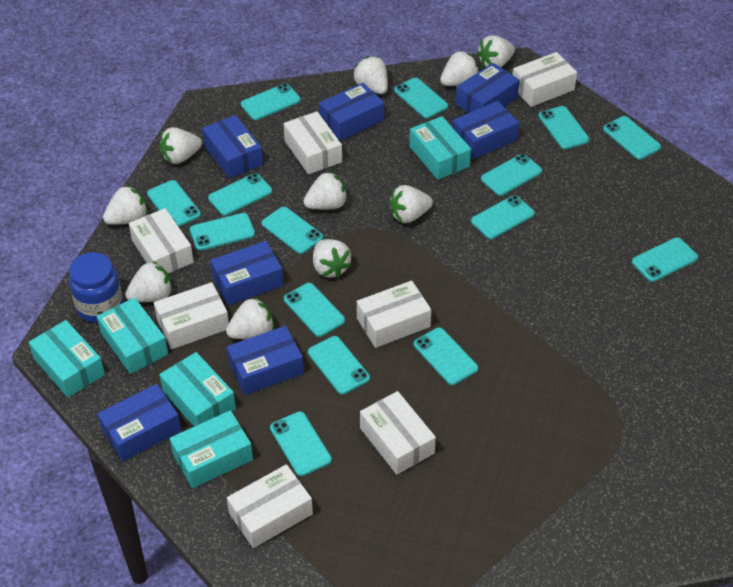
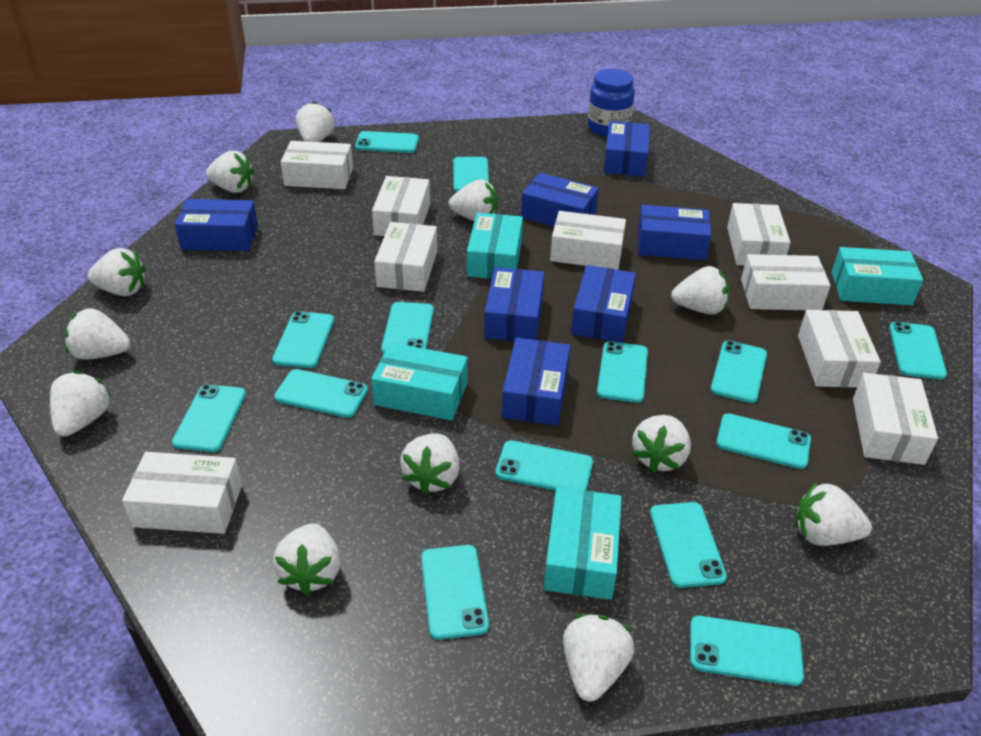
turquoise box: [29,320,105,398] [97,297,168,374] [159,352,236,427] [170,410,253,488] [409,116,471,180] = 5 -> [371,343,468,420] [467,213,523,279] [544,487,622,600] [832,247,923,305] = 4
turquoise phone: [147,180,201,227] [190,213,255,251] [208,173,272,216] [241,84,301,120] [261,207,323,254] [270,412,332,476] [284,283,345,337] [308,336,370,395] [394,77,448,118] [414,328,478,385] [471,195,535,239] [481,154,542,196] [539,106,590,149] [603,116,661,160] [632,237,698,282] = 15 -> [172,384,246,452] [272,311,334,368] [274,369,368,418] [355,131,419,153] [381,302,434,354] [421,545,489,640] [453,157,489,192] [496,440,593,491] [597,341,648,403] [650,502,727,588] [690,616,804,686] [711,341,767,403] [716,413,811,469] [889,322,947,380] = 14
white box: [129,208,194,273] [154,282,229,350] [227,464,313,548] [284,111,342,174] [357,281,432,348] [360,391,436,475] [513,52,577,107] = 7 -> [122,452,242,534] [281,141,353,189] [372,176,430,236] [374,222,437,292] [550,211,626,270] [727,203,791,266] [741,254,830,310] [798,310,881,388] [853,373,938,465] = 9
white strawberry: [103,185,148,225] [125,261,172,302] [160,127,202,164] [226,297,274,339] [303,172,347,209] [313,239,352,278] [353,56,388,94] [389,185,433,223] [440,51,479,86] [477,35,515,68] = 10 -> [50,371,111,436] [65,308,130,360] [88,248,146,296] [206,151,254,193] [273,523,340,595] [296,101,334,142] [400,434,460,495] [449,179,498,221] [563,614,635,702] [632,415,691,473] [671,266,730,315] [795,482,872,546] = 12

